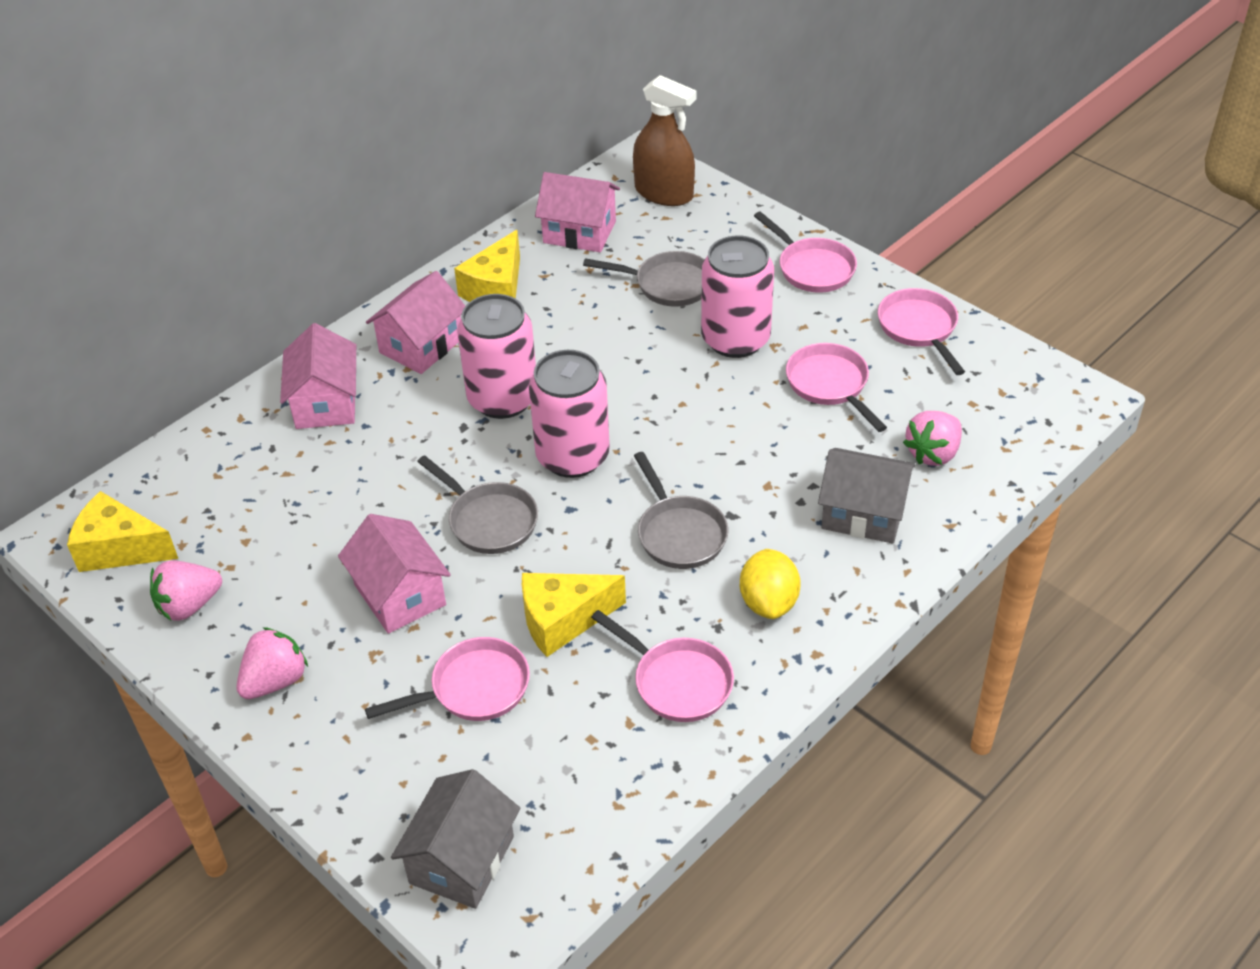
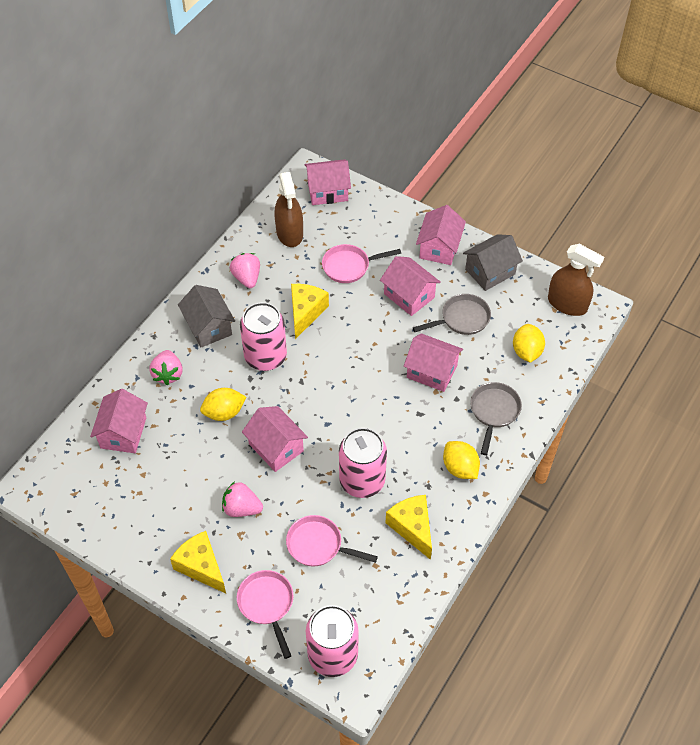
brown spray bottle: [633,75,697,206] = 1 -> [274,172,303,247] [548,244,604,316] = 2
grey pan: [417,455,538,554] [583,251,705,307] [634,452,729,569] = 3 -> [413,294,491,335] [470,382,522,455] = 2
pink house: [280,323,356,429] [338,514,451,634] [366,271,465,374] [535,172,620,252] = 4 -> [90,389,148,453] [242,406,308,472] [304,159,351,205] [380,256,441,316] [404,333,463,392] [416,205,466,265] = 6
pink pan: [365,637,530,721] [591,610,734,722] [754,211,857,293] [786,343,887,432] [878,288,965,375] = 5 -> [237,570,293,659] [286,515,378,567] [322,244,401,283] = 3
yellow lemon: [740,549,801,619] = 1 -> [200,388,246,421] [443,441,480,479] [513,324,545,363] = 3

